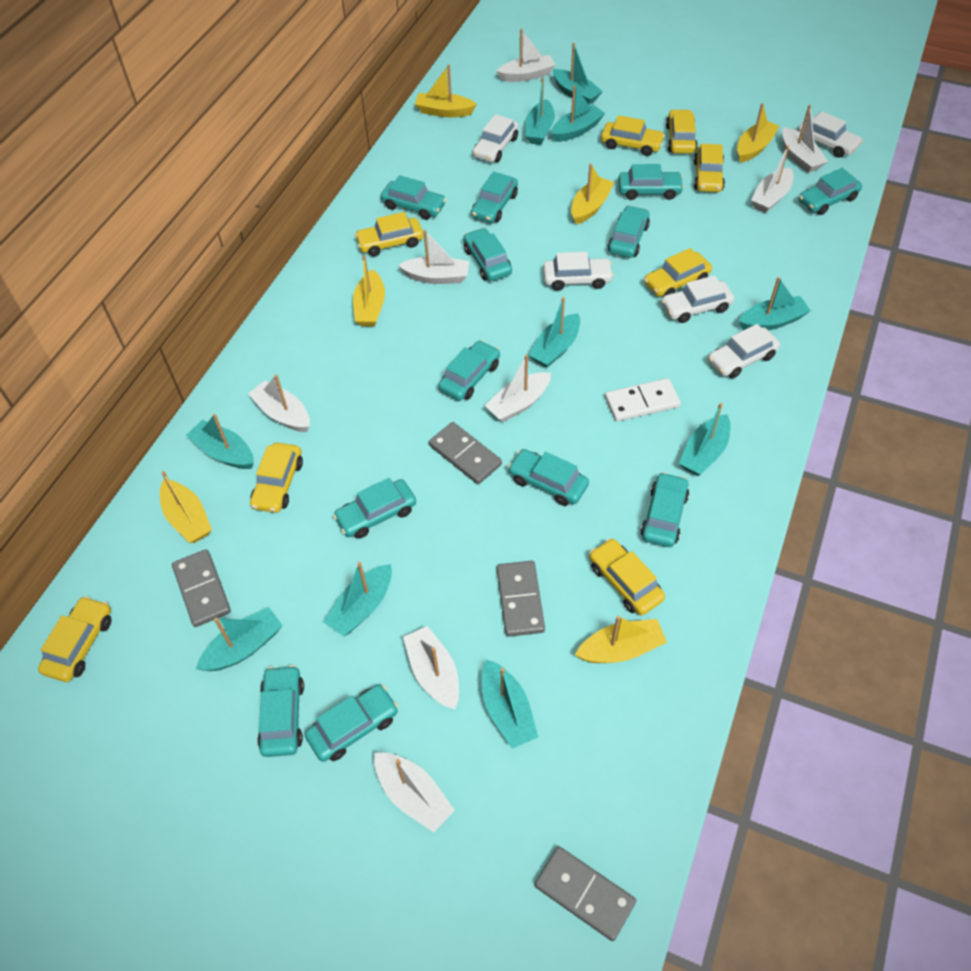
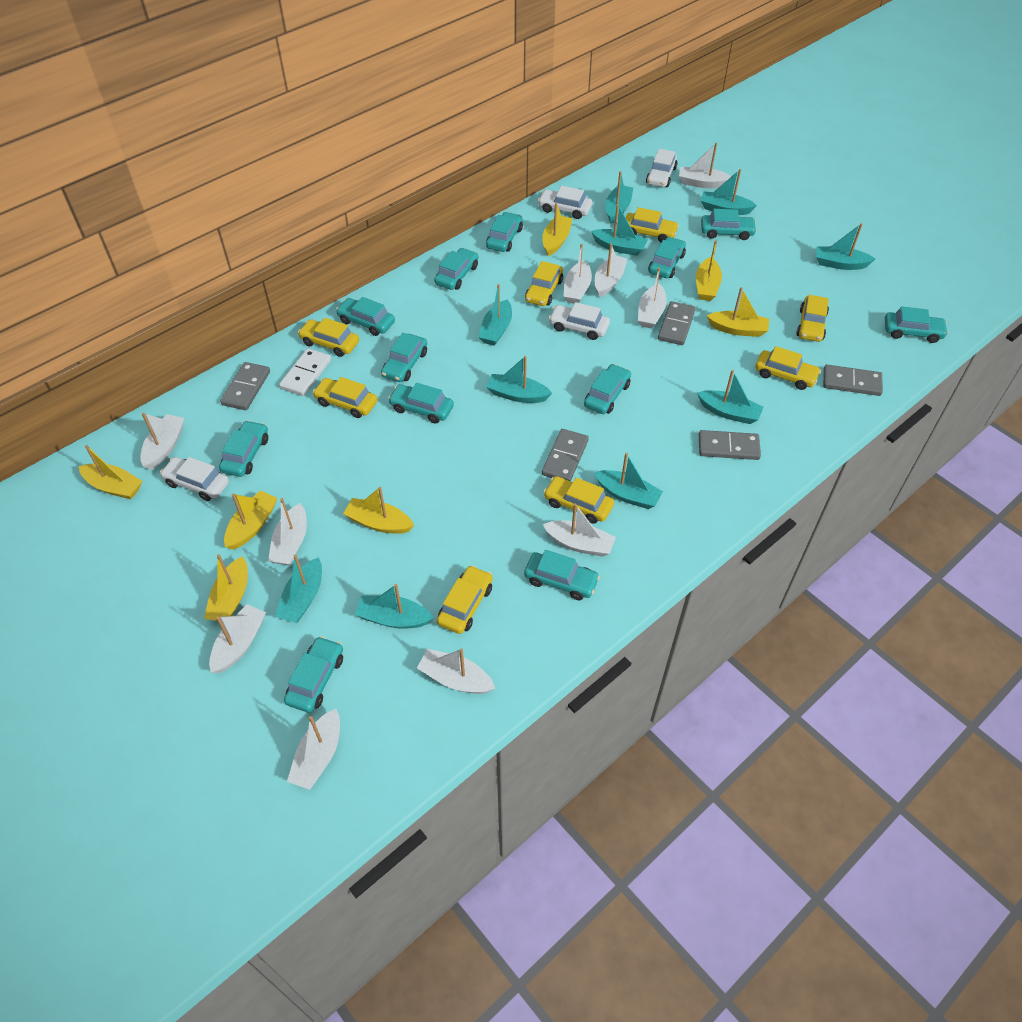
grey domino: [172,549,231,627] [429,422,502,484] [497,561,545,637] [535,846,636,941] = 4 -> [220,362,270,410] [542,429,589,481] [658,301,696,345] [699,430,761,460] [823,365,883,396] = 5
white boat: [248,374,310,432] [374,753,455,833] [398,230,469,284] [403,626,459,709] [484,354,551,422] [496,29,556,82] [751,145,794,213] [782,105,828,173] = 8 -> [140,413,185,470] [209,604,266,673] [268,498,307,565] [287,709,340,790] [417,648,495,694] [542,503,616,557] [563,244,592,304] [595,244,628,297] [638,267,667,329] [679,143,732,188] = 10
white car: [473,114,519,162] [543,252,613,291] [661,275,734,323] [708,324,780,378] [798,111,863,157] = 5 -> [160,457,229,501] [538,186,592,219] [549,302,610,340] [646,149,677,187] = 4
yellow boat: [160,471,212,543] [353,255,385,326] [415,64,477,117] [571,163,615,224] [575,616,667,663] [737,103,780,163] = 6 -> [79,445,142,499] [204,554,248,621] [224,490,277,550] [343,487,414,534] [542,203,573,256] [696,240,722,301] [707,287,769,337] = 7

